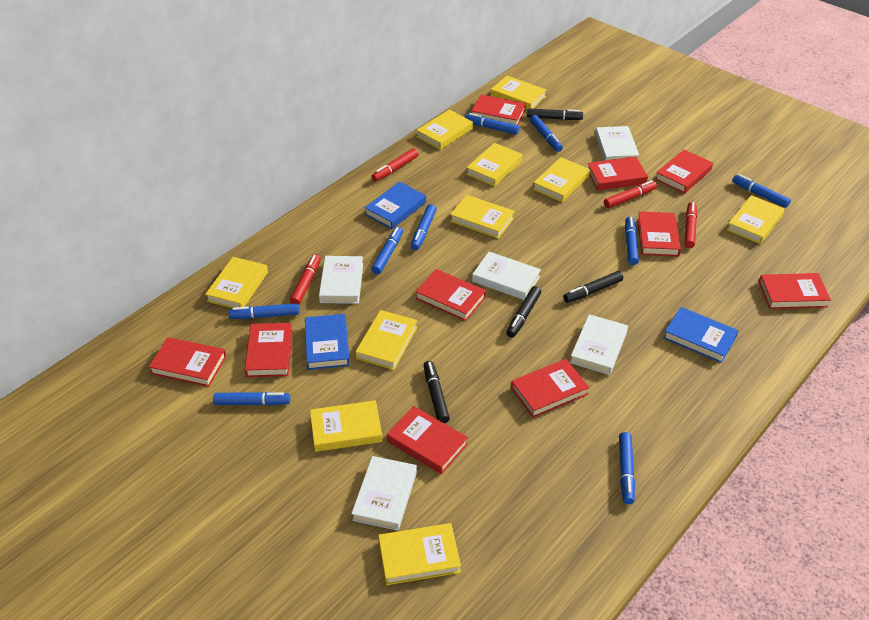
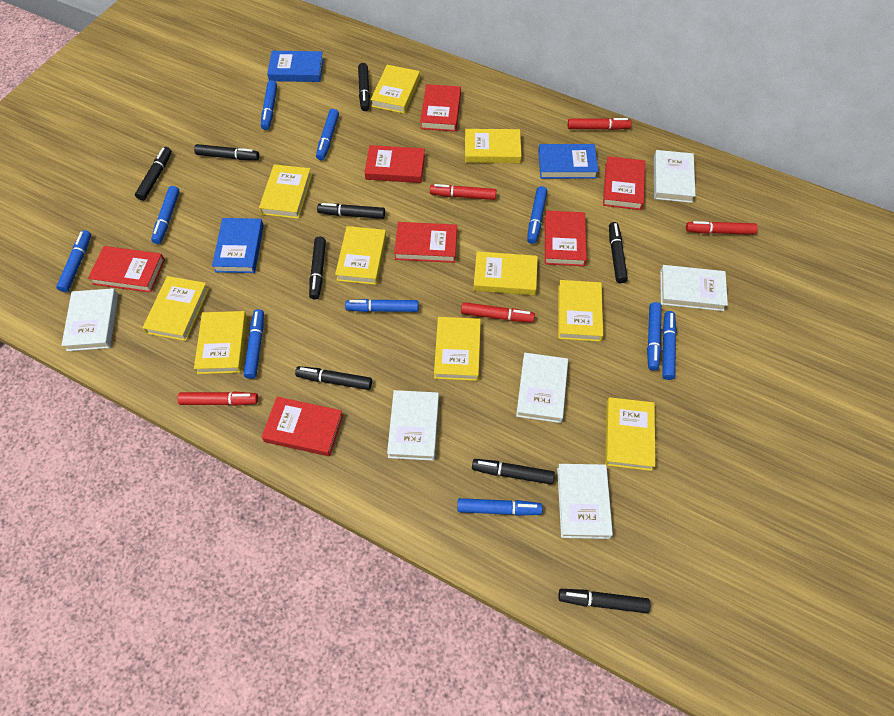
black marker: [424,361,450,423] [506,286,541,338] [527,108,583,120] [563,271,623,303] = 4 -> [135,147,172,201] [194,144,259,160] [295,366,372,390] [309,237,326,299] [317,203,385,219] [358,63,370,111] [472,459,555,485] [558,589,650,614] [609,222,628,283] = 9
blue marker: [213,392,290,406] [228,303,299,319] [371,227,403,274] [411,204,437,250] [465,113,519,135] [530,115,563,152] [619,432,635,504] [625,217,639,265] [732,174,791,208] = 9 -> [56,230,91,292] [151,186,180,244] [244,309,264,379] [261,80,277,130] [316,109,339,160] [345,299,419,312] [457,498,542,516] [527,186,547,244] [647,302,662,370] [662,311,677,380] = 10
red book: [149,337,226,387] [244,323,293,377] [387,406,468,474] [415,269,486,321] [471,94,526,125] [511,359,590,418] [588,156,648,191] [637,211,681,256] [655,150,713,194] [759,273,831,309] = 10 -> [88,246,165,293] [262,397,343,456] [364,145,425,183] [394,222,457,263] [420,84,461,132] [545,211,587,266] [603,156,645,210] = 7
red marker: [290,254,321,305] [372,148,419,182] [604,180,657,208] [684,202,697,248] = 4 -> [177,391,258,406] [430,184,496,200] [461,302,535,323] [568,118,632,130] [686,221,757,235] = 5
white book: [319,256,363,304] [351,456,417,531] [472,252,541,300] [570,314,628,375] [595,126,639,161] = 5 -> [61,288,118,351] [387,390,439,461] [516,353,568,423] [557,464,613,539] [654,150,695,203] [660,265,728,311] = 6

